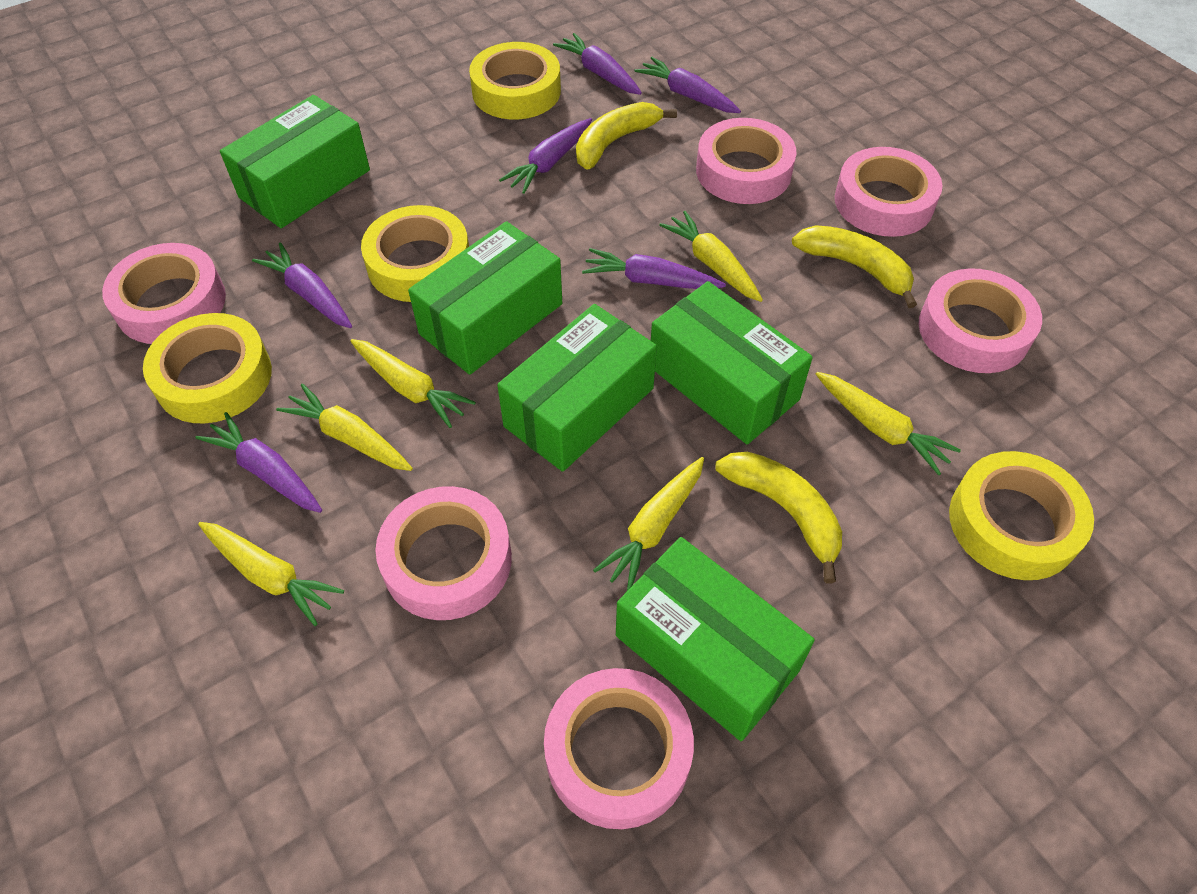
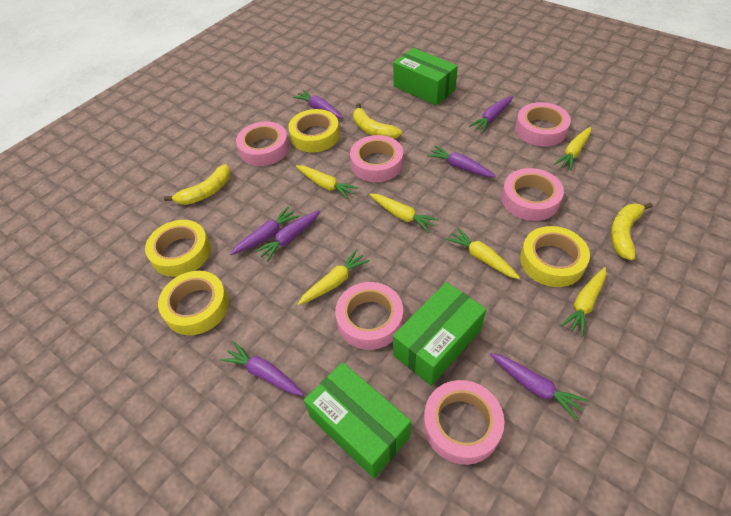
green box: [220,95,370,228] [408,221,562,375] [497,304,657,472] [616,537,815,741] [651,281,813,444] = 5 -> [304,362,411,478] [393,48,458,106] [393,282,486,386] = 3
purple carrot: [195,412,322,513] [252,242,352,328] [499,118,592,194] [553,33,642,95] [582,248,726,289] [635,57,741,113] = 6 -> [220,342,304,396] [230,207,300,255] [255,210,320,262] [293,90,343,118] [427,145,496,177] [469,96,513,133] [490,353,588,420] = 7

